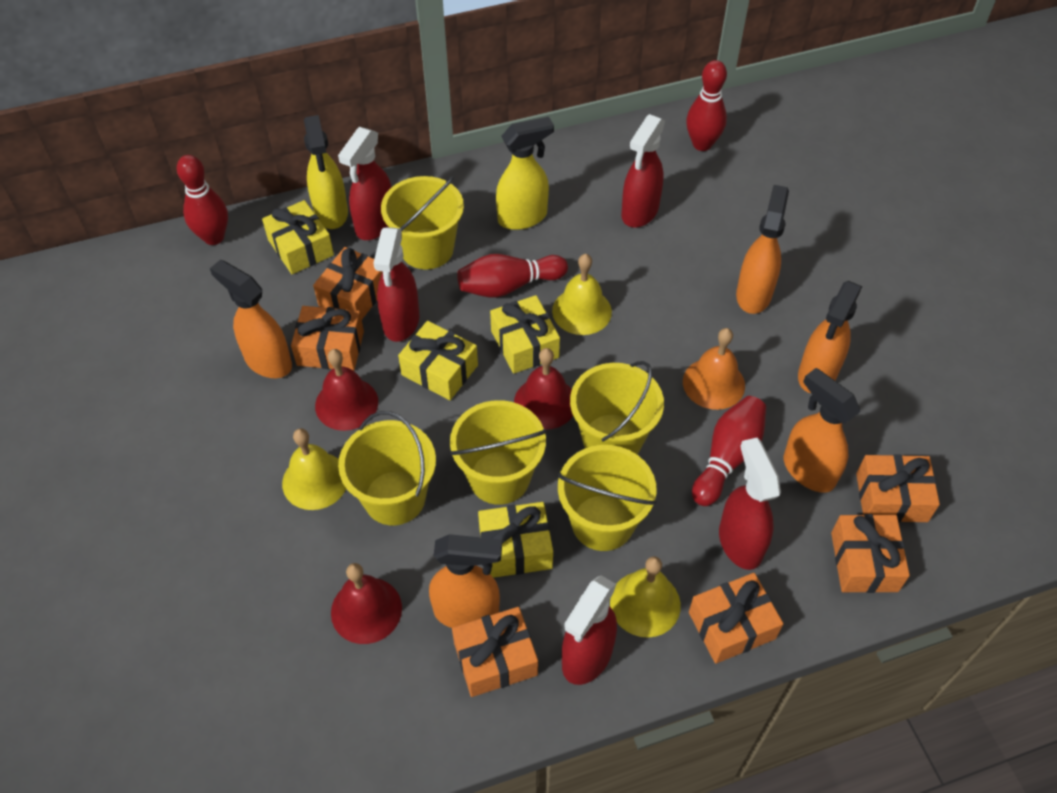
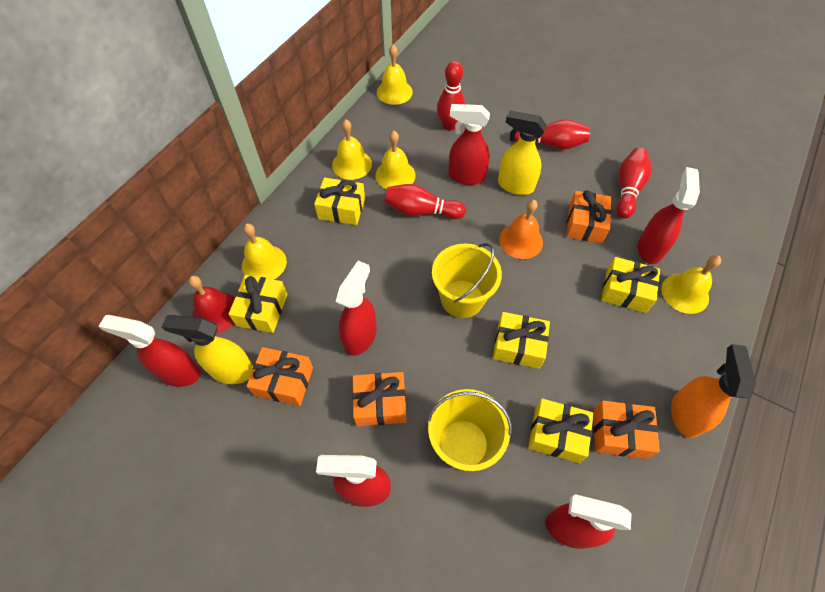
orange gift: [291,306,364,371] [313,247,383,319] [452,607,538,697] [689,573,783,664] [831,514,910,593] [856,454,940,522] = 6 -> [247,347,313,406] [352,372,407,426] [566,190,611,243] [593,401,660,459] = 4
orange spray bottle: [210,260,292,378] [429,534,502,628] [736,185,789,314] [784,368,861,493] [798,281,862,393] = 5 -> [671,344,756,438] = 1
red bell: [315,349,378,431] [331,563,402,644] [514,348,573,430] = 3 -> [188,276,235,334] = 1
red spray bottle: [338,127,392,240] [373,227,419,342] [562,575,617,685] [621,114,665,227] [719,438,781,570] = 5 -> [98,315,201,387] [316,455,391,507] [335,261,377,356] [449,104,490,185] [545,494,631,549] [638,167,700,264] = 6
yellow bell: [282,428,346,510] [552,254,612,335] [610,556,681,638] = 3 -> [242,223,287,280] [332,119,372,180] [375,130,416,189] [377,45,413,105] [662,255,721,314] = 5
yellow bucket: [338,411,436,525] [381,176,464,270] [449,400,547,505] [558,445,657,551] [570,361,664,454] = 5 -> [427,389,512,471] [432,243,502,318] = 2
yellow gift: [262,200,334,274] [398,321,478,400] [478,502,553,578] [490,295,560,374] = 4 -> [229,275,287,333] [314,178,365,225] [493,312,550,369] [528,399,594,463] [601,257,660,313] = 5

